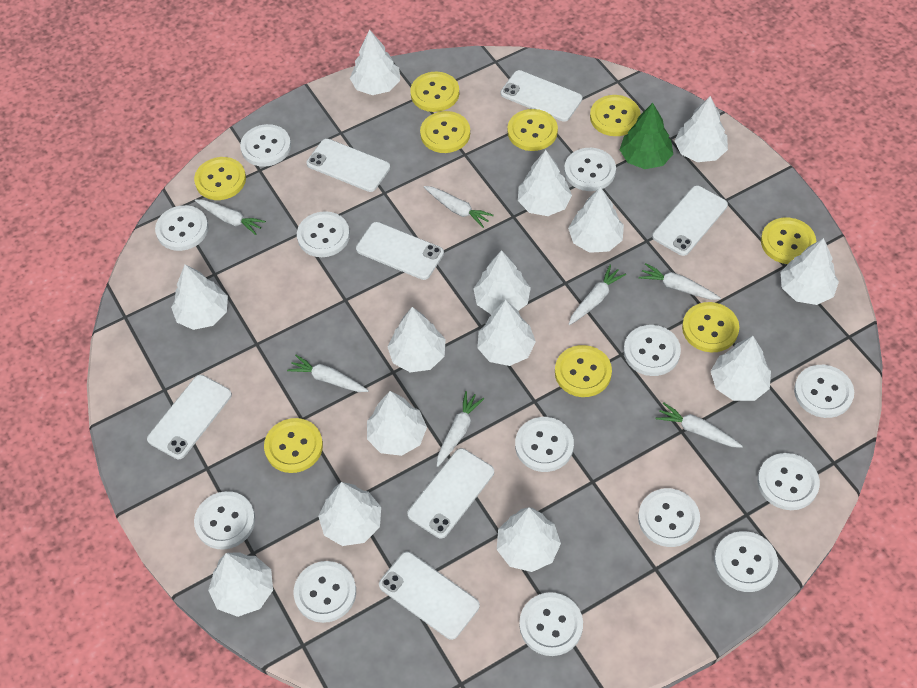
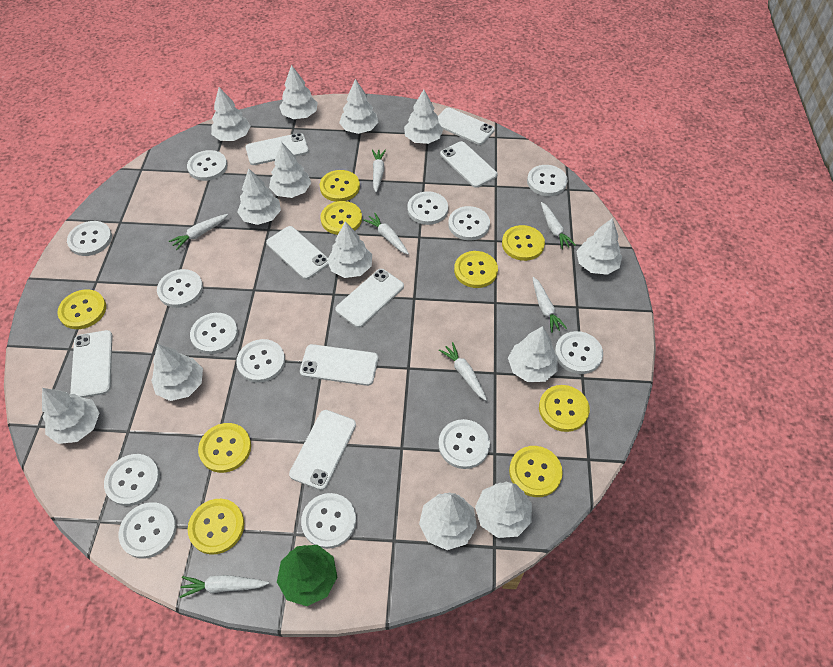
white phone: [147,375,232,459] [306,139,390,192] [356,222,444,280] [379,552,480,640] [407,448,494,538] [501,70,582,122] [652,185,728,256] = 7 -> [70,330,113,398] [246,133,309,165] [266,226,329,279] [289,410,356,490] [300,344,378,386] [335,269,404,328] [438,107,495,145] [440,141,498,188] = 8
white tree: [171,264,228,330] [208,553,273,617] [318,482,381,546] [350,29,400,95] [367,391,427,456] [387,307,446,372] [473,250,531,314] [477,300,536,366] [497,507,561,572] [518,150,572,216] [568,187,624,253] [674,96,728,162] [711,336,771,401] [780,238,839,305] = 14 -> [42,388,99,444] [151,344,203,401] [211,87,251,141] [237,168,281,225] [269,142,311,198] [279,65,318,119] [327,221,372,278] [339,79,378,134] [404,90,444,144] [419,492,477,550] [475,482,532,538] [508,326,558,382] [576,218,622,275] = 13

